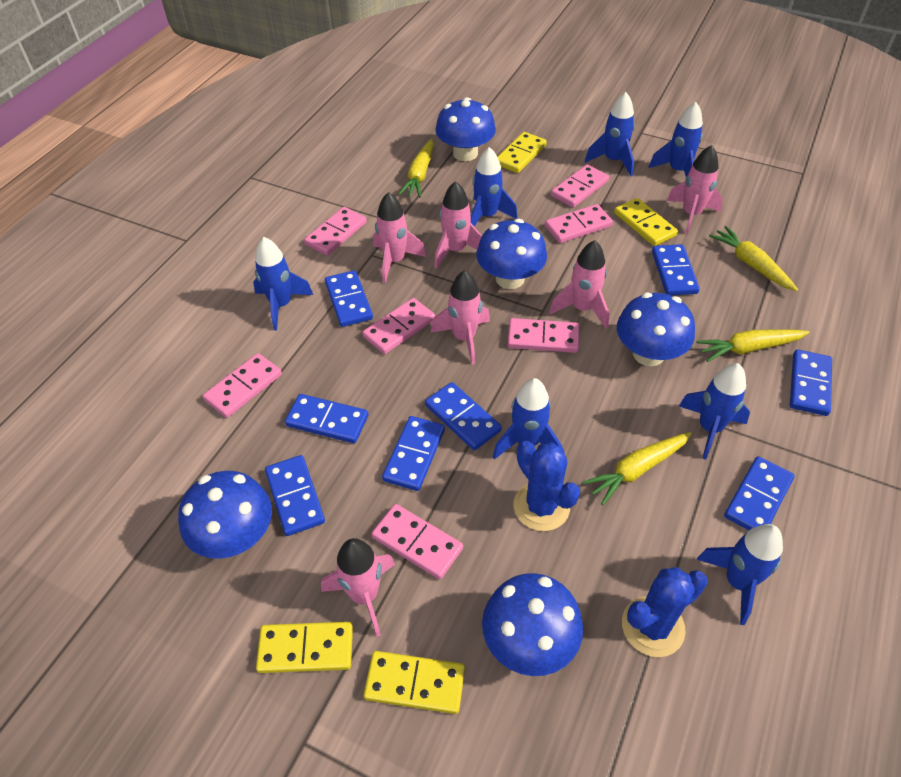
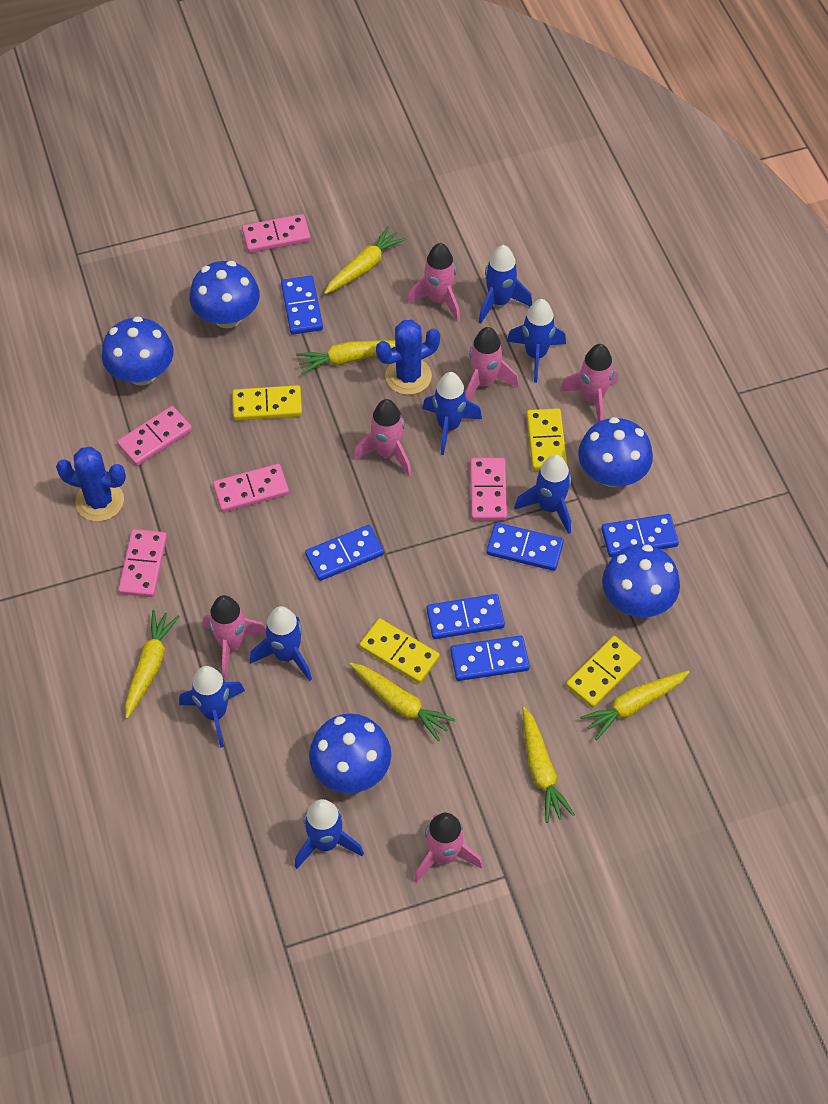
blue domino: [265,455,325,536] [285,394,368,443] [325,270,373,327] [382,416,445,491] [425,382,502,450] [652,244,700,295] [724,456,795,530] [790,349,832,416] = 8 -> [281,276,323,335] [305,525,384,581] [426,594,505,639] [450,636,530,681] [486,523,564,571] [601,514,679,557] = 6
pink domino: [203,353,282,418] [304,207,367,256] [362,298,435,354] [371,504,463,579] [507,318,579,353] [545,204,613,243] [551,164,609,208] = 7 -> [117,406,192,466] [118,529,167,597] [213,464,289,512] [242,214,311,253] [470,458,507,521] = 5
yellow carrot: [398,139,434,198] [583,432,691,505] [696,329,809,362] [709,226,798,291] = 4 -> [125,610,180,719] [296,340,395,374] [324,226,406,294] [349,663,456,741] [523,707,575,823] [580,671,689,740] = 6

